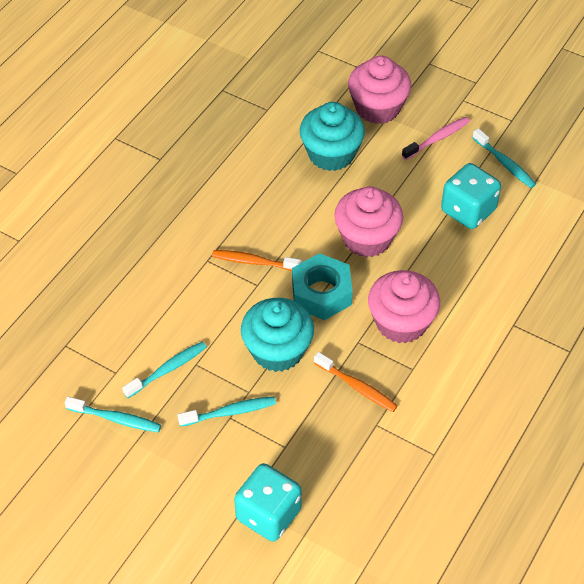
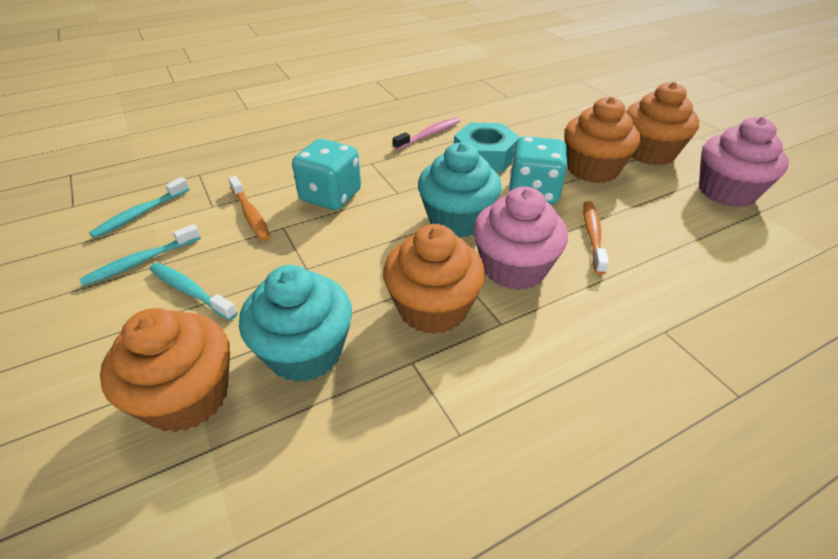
orange cupcake: none = 0 -> [100,308,230,432] [383,224,485,334] [564,97,640,183] [626,82,699,165] = 4
pink cupcake: [334,186,403,257] [348,56,411,124] [368,270,440,344] = 3 -> [473,186,568,290] [699,117,789,207] = 2
turquoise toothbrush: [65,397,161,433] [122,342,207,398] [177,396,276,427] [472,128,536,188] = 4 -> [79,224,201,287] [89,177,190,238] [150,263,238,321] = 3

